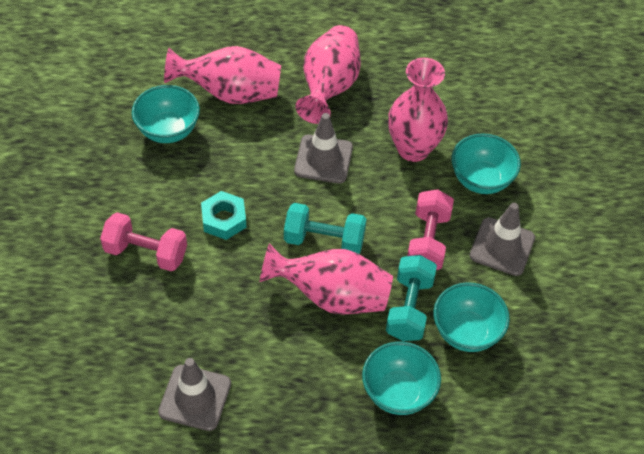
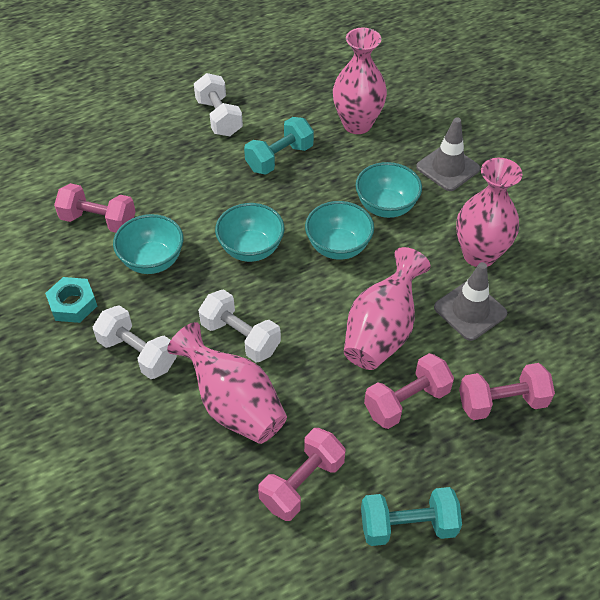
grey traffic cone: [158,358,231,431] [294,113,353,184] [469,203,535,276] = 3 -> [416,118,480,191] [434,262,507,341] = 2
pink dumbbell: [100,212,187,272] [407,189,454,270] = 2 -> [54,183,136,233] [258,428,346,521] [364,353,454,429] [459,363,555,420] = 4
white dumbbell: none = 0 -> [93,305,177,379] [194,73,243,136] [198,289,281,363] = 3

